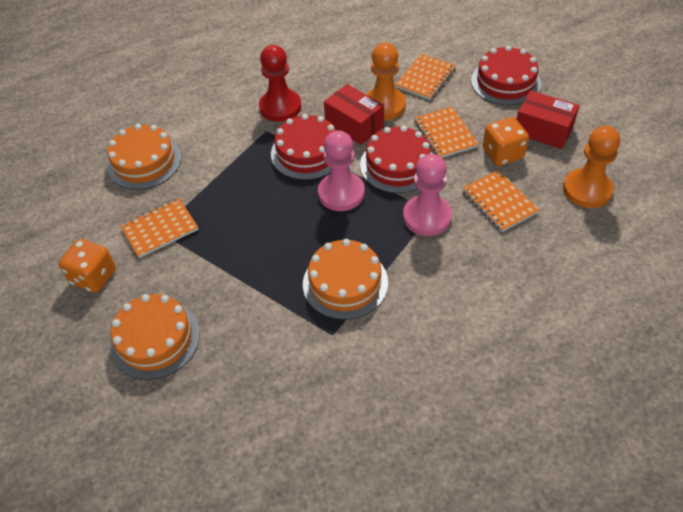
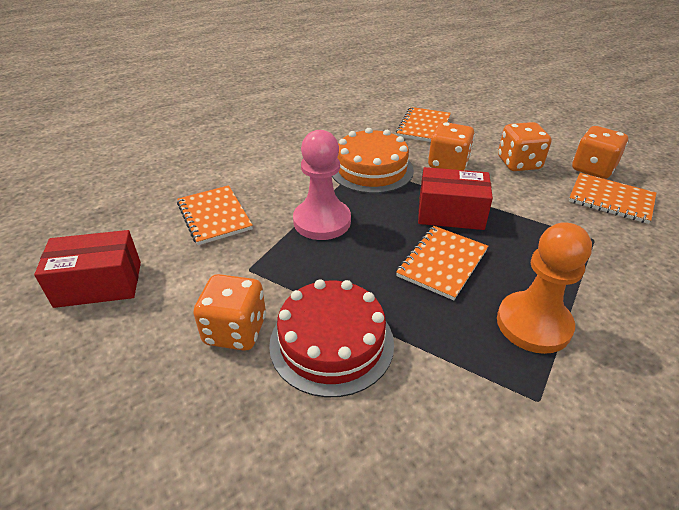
orange cake: [107,124,181,190] [110,294,200,380] [303,239,388,320] = 3 -> [332,128,414,194] = 1
orange dice: [59,239,116,293] [483,117,529,166] = 2 -> [193,274,266,351] [428,122,475,170] [498,122,551,171] [572,126,628,179] = 4
orange pawn: [366,43,406,120] [563,126,620,208] = 2 -> [497,222,592,354] = 1
pink pawn: [318,131,365,211] [403,154,452,236] = 2 -> [293,130,351,240] = 1
red cake: [271,114,336,180] [360,126,432,193] [471,45,541,106] = 3 -> [269,279,394,397] = 1
red pawn: [259,45,301,122] = 1 -> none = 0

